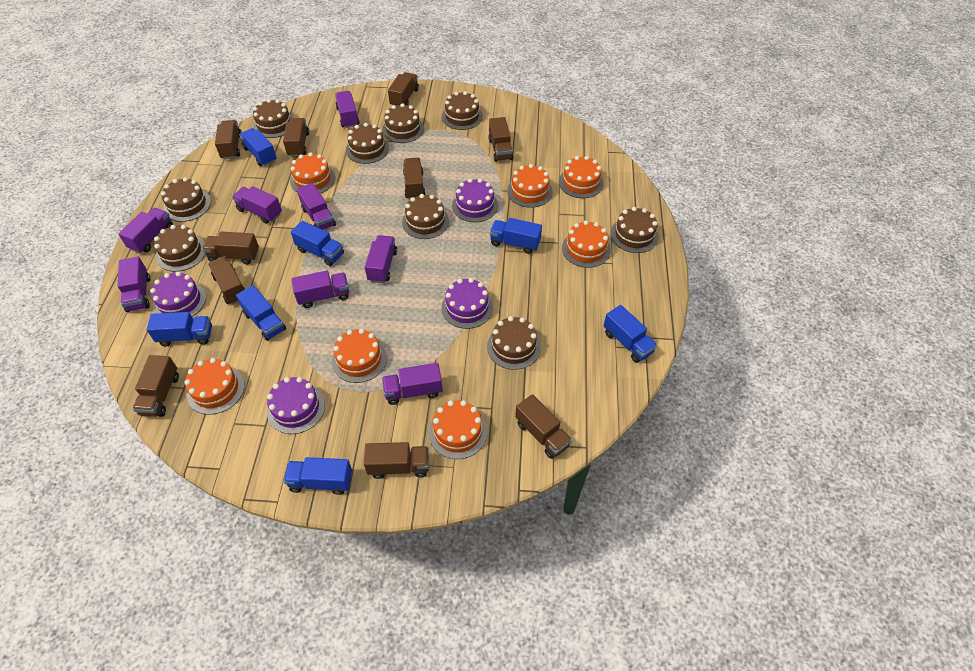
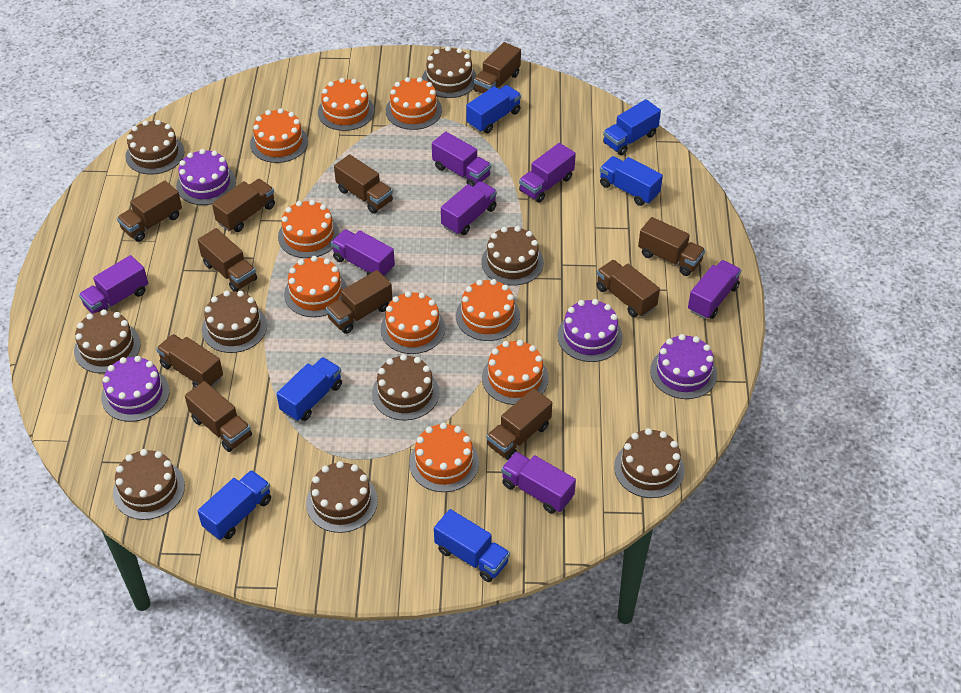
blue truck: [147,312,212,347] [236,285,286,341] [239,128,277,166] [283,457,352,495] [291,221,344,266] [490,218,542,254] [604,305,657,363] = 7 -> [198,470,271,540] [277,357,342,421] [434,509,510,582] [466,85,521,133] [600,156,663,206] [603,99,661,155] = 6
brown truck: [133,355,179,417] [202,232,259,264] [208,256,245,305] [215,120,242,159] [283,118,309,157] [364,442,429,479] [388,72,419,106] [403,158,425,199] [488,117,513,162] [515,394,572,459] = 10 -> [117,181,182,242] [156,334,223,388] [185,381,252,452] [198,228,257,292] [212,179,275,232] [326,270,392,334] [334,154,393,214] [474,42,521,94] [487,388,552,460] [596,260,660,317] [638,217,705,276] = 11
orange cake: [184,358,245,415] [290,152,335,193] [332,329,387,383] [429,400,487,459] [507,164,553,208] [559,156,604,198] [562,220,611,268] = 7 -> [250,108,308,163] [278,200,340,258] [284,256,347,317] [318,78,374,131] [380,291,445,354] [386,77,442,130] [409,423,479,492] [456,279,520,341] [482,340,549,405] = 9
purple truck: [118,208,173,253] [118,257,150,312] [232,186,282,224] [291,271,349,308] [297,183,336,230] [335,91,359,128] [365,235,397,283] [382,363,443,405] = 8 -> [79,255,148,314] [331,229,395,277] [432,132,491,186] [441,181,497,235] [501,452,576,513] [519,143,576,203] [688,260,741,319] = 7

